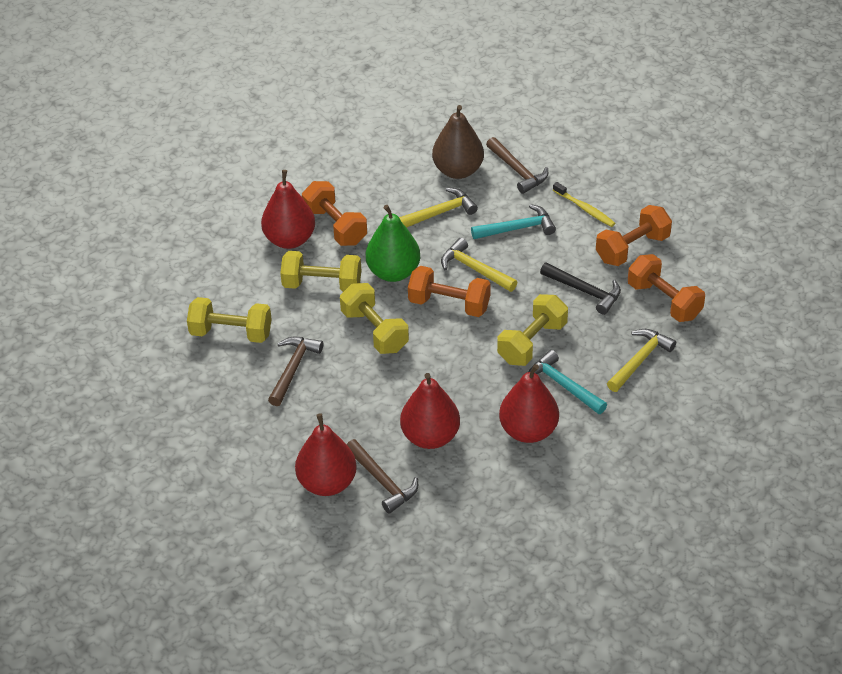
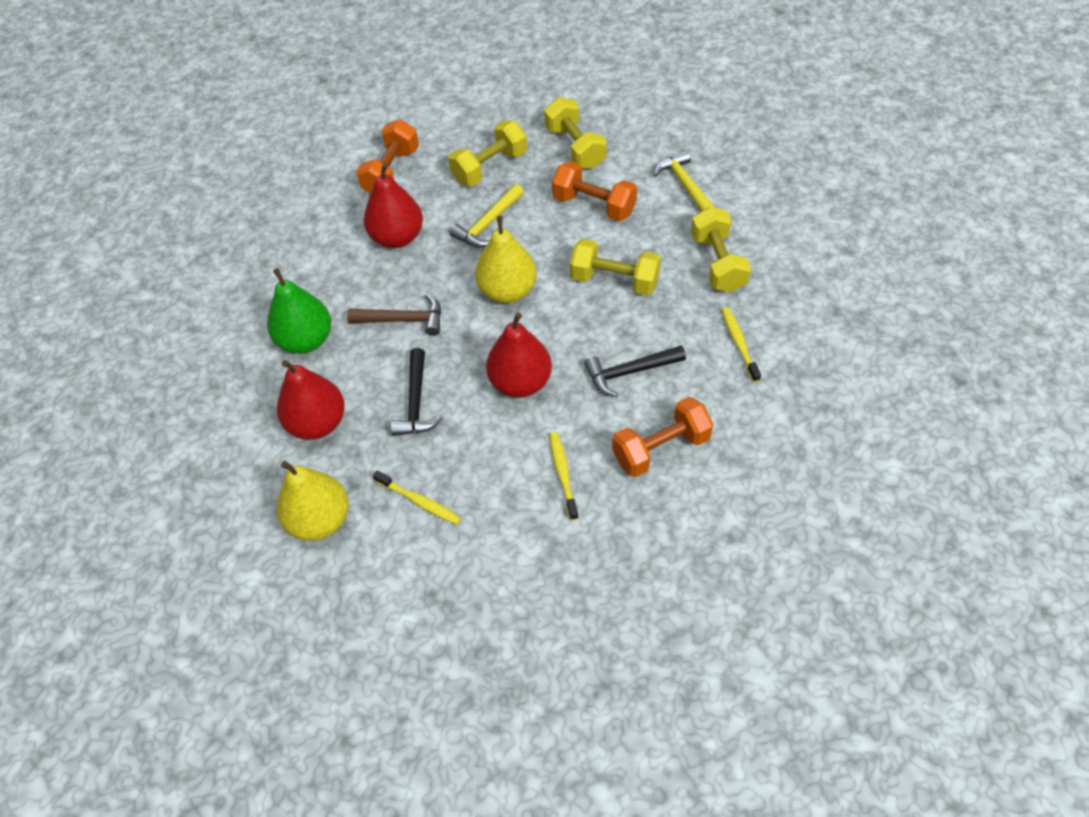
black hammer: [540,262,621,315] = 1 -> [390,348,443,436] [584,346,686,397] = 2
brown hammer: [268,337,323,406] [346,439,418,514] [486,137,548,194] = 3 -> [347,294,441,336] = 1
brown pear: [432,105,484,179] = 1 -> none = 0
orange dumbbell: [302,181,367,246] [408,266,491,317] [596,205,672,266] [628,254,705,322] = 4 -> [356,120,419,193] [552,161,637,221] [612,397,713,477] = 3
red pear: [261,170,315,249] [295,413,357,496] [400,373,460,449] [499,364,559,443] = 4 -> [277,360,345,440] [364,163,423,248] [486,313,552,398] = 3
turquoise hammer: [471,204,556,239] [529,350,607,414] = 2 -> none = 0
yellow hammer: [399,188,478,228] [441,238,517,292] [607,329,676,392] = 3 -> [449,184,524,248] [654,150,715,211] = 2
yellow pear: none = 0 -> [277,461,349,541] [475,216,537,303] = 2
yellow toothbrush: [553,182,615,227] = 1 -> [373,470,461,525] [549,432,579,520] [721,307,761,382] = 3

